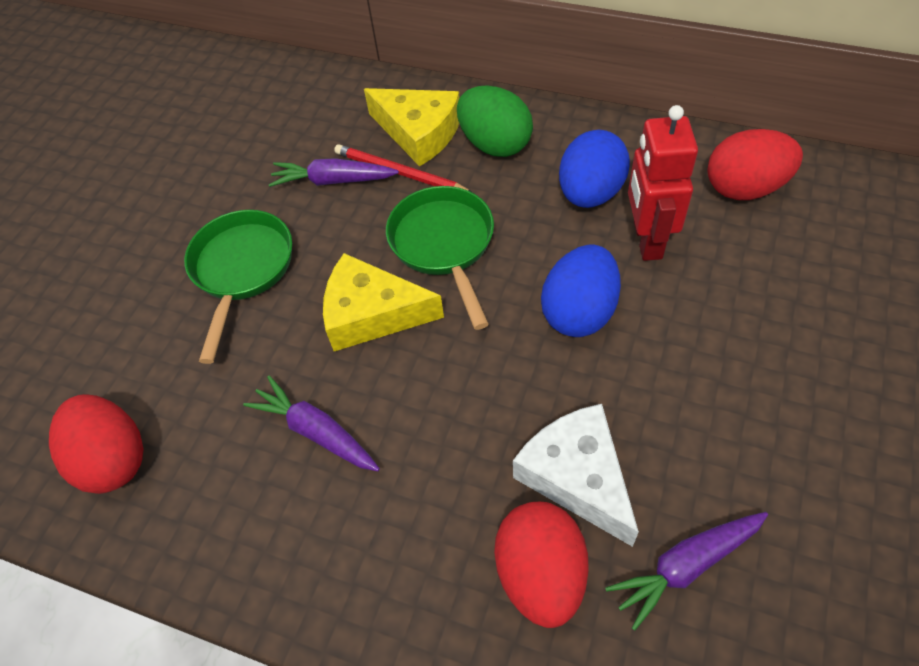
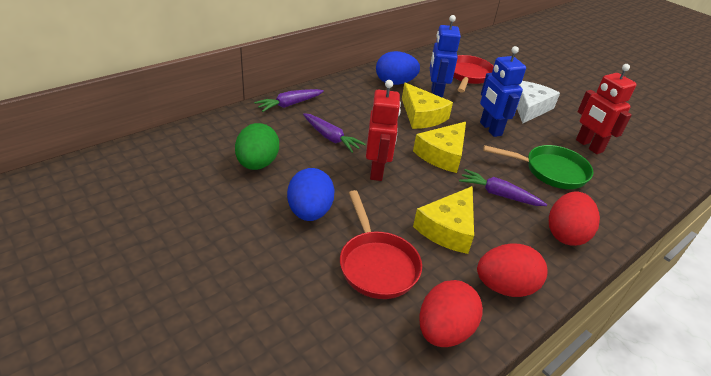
blue robot: none = 0 -> [430,15,461,98] [480,46,526,137] = 2
green pan: [184,210,292,364] [386,186,494,330] = 2 -> [483,145,593,189] = 1
red pan: none = 0 -> [340,190,422,299] [453,55,494,93] = 2
red pencil: [334,144,473,193] = 1 -> none = 0
red robot: [628,105,698,261] = 1 -> [366,80,401,181] [576,64,637,154] = 2
yellow cheese: [323,253,444,351] [364,88,460,167] = 2 -> [402,83,453,129] [413,122,466,173] [413,186,474,254] = 3

